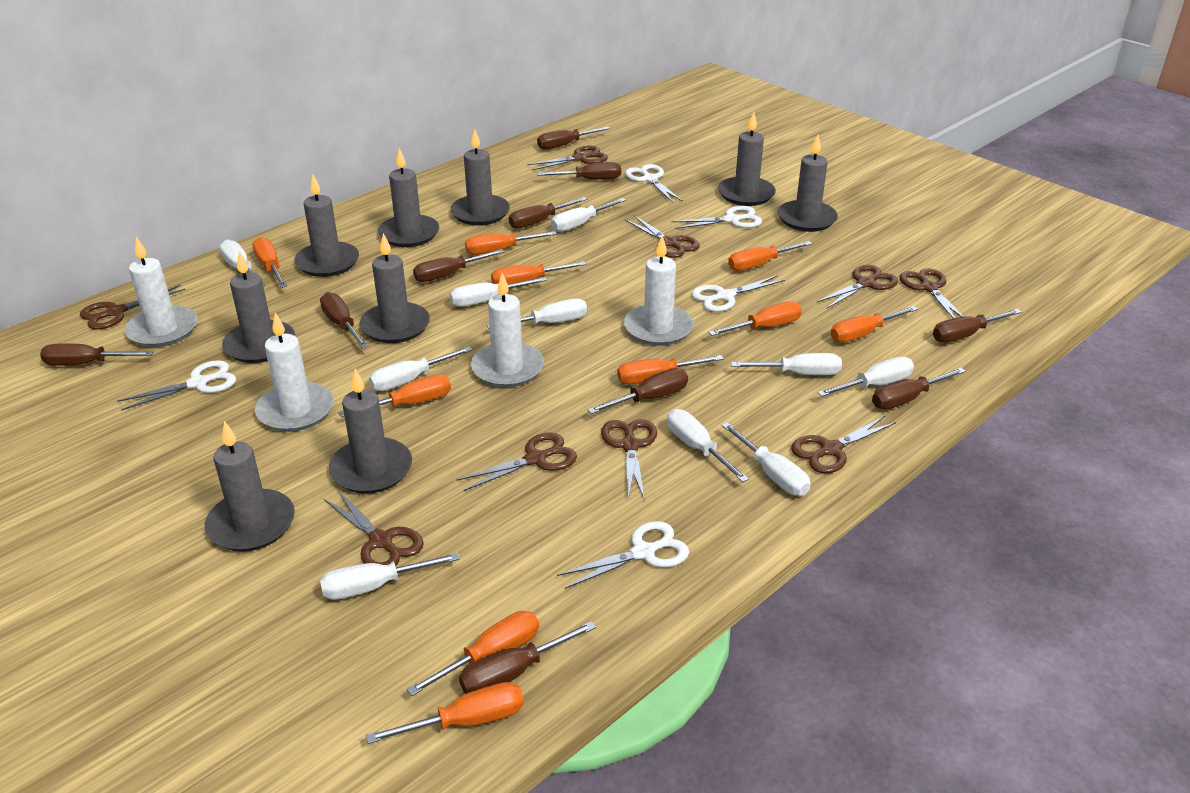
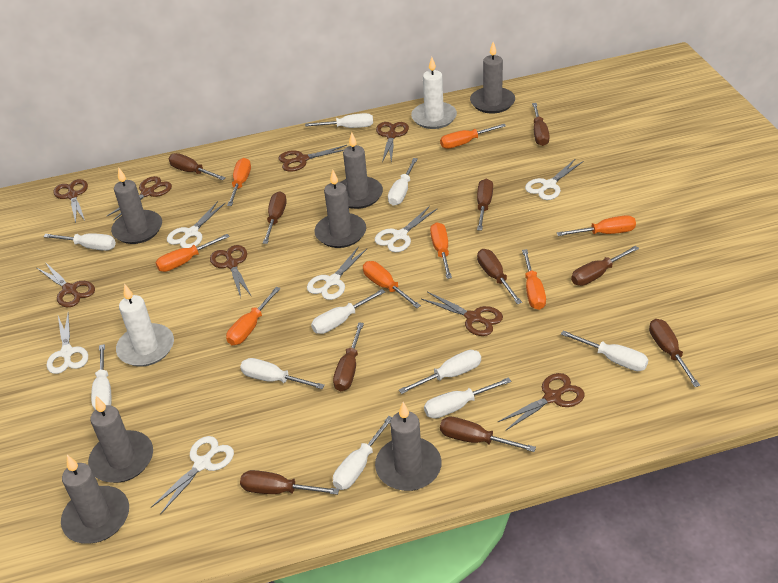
brown scissors: [80,285,186,329] [324,490,424,567] [456,432,577,491] [527,145,608,171] [601,419,657,500] [625,215,700,258] [791,416,896,473] [817,265,898,309] [900,268,964,319] = 9 -> [37,262,95,307] [53,179,88,223] [107,176,172,221] [210,245,251,297] [278,145,347,171] [376,122,409,163] [422,292,503,336] [498,373,585,431] = 8
grey candle: [205,421,295,552] [222,251,295,363] [294,175,359,277] [329,369,412,494] [360,233,430,343] [378,148,439,247] [451,129,510,226] [718,112,776,206] [778,135,838,232] = 9 -> [61,455,129,544] [88,396,153,483] [111,167,162,244] [314,170,366,248] [340,132,383,209] [375,402,441,491] [470,42,515,113] = 7
orange screwdriver: [252,237,287,288] [339,374,451,417] [366,682,524,744] [407,611,539,696] [465,231,557,255] [491,261,586,285] [617,355,724,384] [708,301,802,336] [728,241,812,271] [831,306,918,343] = 10 -> [155,234,230,272] [226,287,281,345] [227,158,251,206] [363,261,421,308] [430,222,452,279] [440,124,506,149] [522,249,546,310] [557,215,636,236] = 8
white candle: [124,237,198,347] [255,313,334,432] [471,273,544,387] [624,236,693,346] = 4 -> [116,284,174,366] [411,57,457,129] = 2
white scissors: [117,360,236,411] [557,521,689,589] [625,164,683,203] [672,206,762,229] [691,275,785,312] = 5 -> [47,312,88,374] [151,436,234,515] [167,201,225,248] [307,246,367,300] [375,206,438,252] [525,158,583,200] = 6

